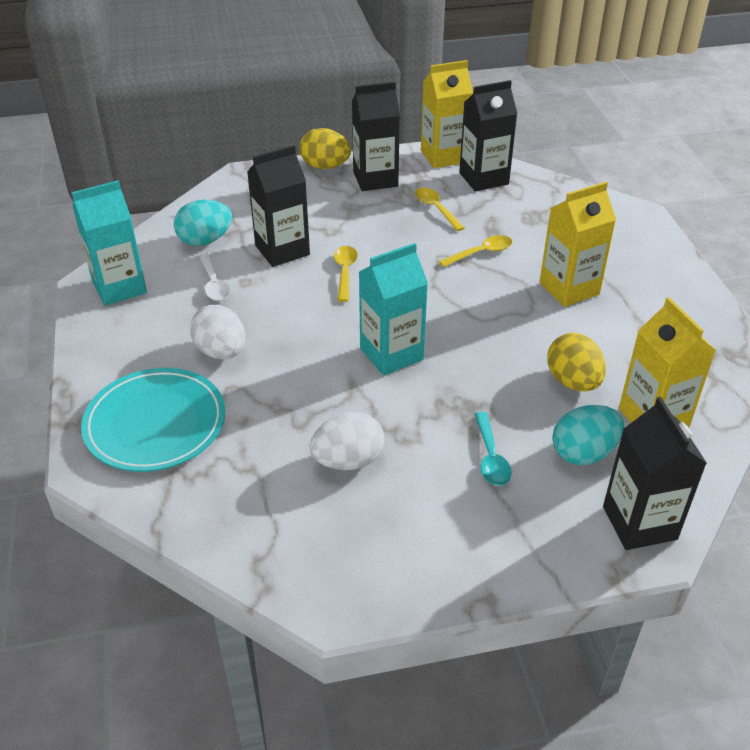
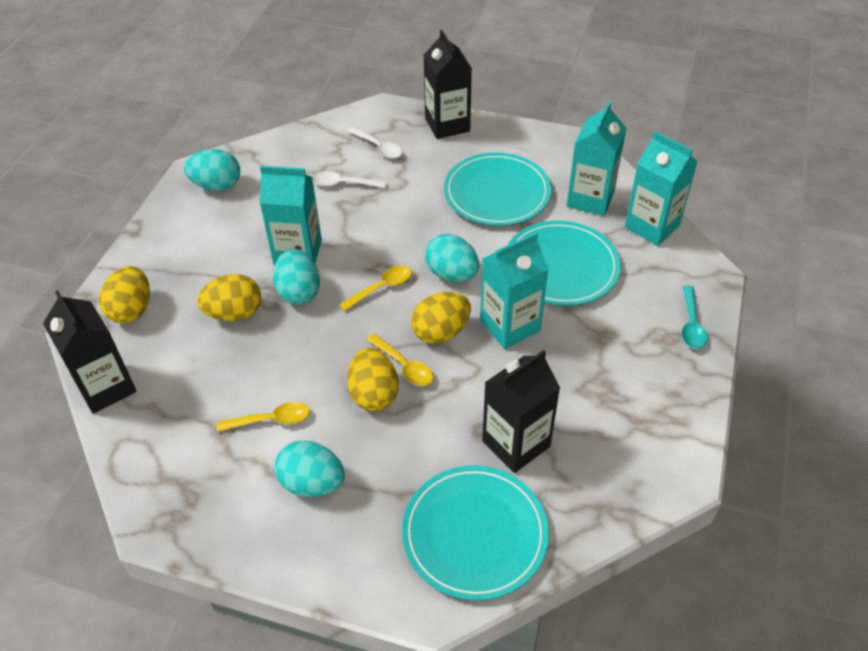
black carton: [247,145,310,267] [352,82,400,191] [459,80,518,192] [603,397,707,550] = 4 -> [43,290,137,414] [423,30,472,139] [482,350,560,473] = 3
turquoise carton: [72,180,147,306] [359,243,428,376] = 2 -> [260,166,322,266] [480,232,549,349] [567,101,626,216] [625,131,698,246] = 4
turquoise egg: [174,200,232,246] [552,405,624,465] = 2 -> [184,149,240,191] [273,249,320,305] [274,441,345,497] [425,234,479,282] = 4
turquoise plate: [81,368,225,472] = 1 -> [402,465,549,601] [444,152,551,226] [508,221,621,306] = 3
white egg: [190,305,245,359] [309,412,384,470] = 2 -> none = 0
white spoon: [199,253,230,301] = 1 -> [312,171,386,188] [347,127,402,159] = 2
yellow carton: [421,60,473,168] [539,182,616,307] [619,297,716,427] = 3 -> none = 0
yellow egg: [300,128,351,169] [547,333,606,392] = 2 -> [99,266,150,324] [197,274,261,321] [347,348,399,411] [411,292,471,344] = 4

